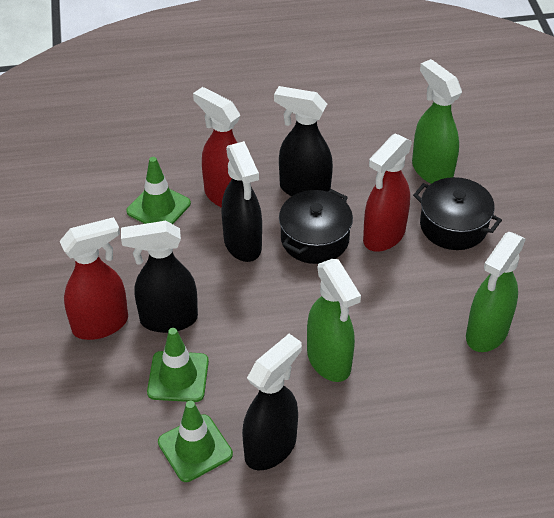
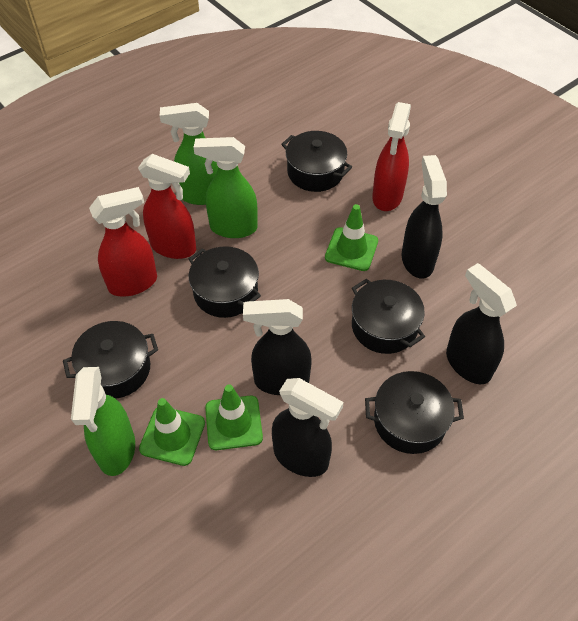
black pot: [279,189,353,264] [413,177,502,250] = 2 -> [63,321,158,399] [189,246,261,318] [281,131,352,192] [352,279,425,354] [365,371,464,454] = 5

